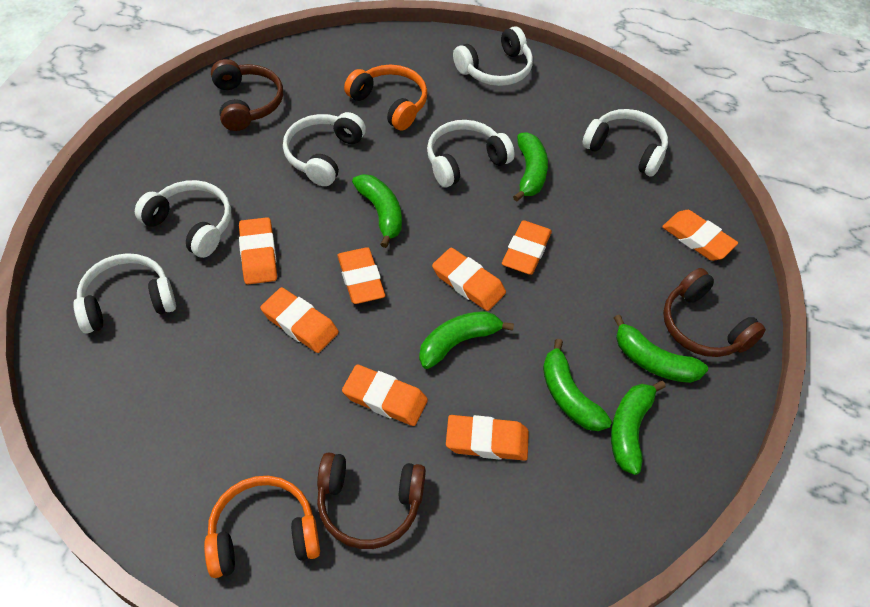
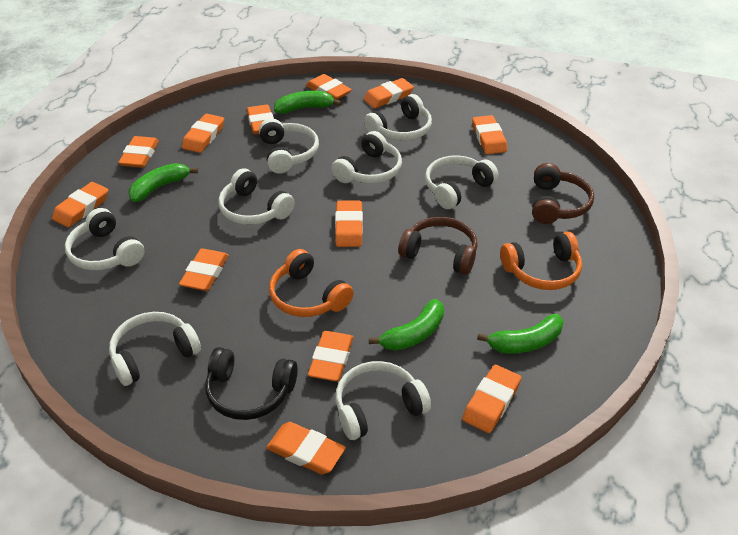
black headphones: none = 0 -> [205,347,298,420] = 1
brown headphones: [211,59,283,131] [317,452,426,549] [663,268,766,357] = 3 -> [398,217,477,275] [532,163,594,224] = 2
green banana: [352,174,402,248] [419,311,514,369] [513,132,548,202] [543,338,612,431] [611,380,666,475] [614,315,708,383] = 6 -> [129,163,198,202] [274,91,342,114] [369,299,444,351] [477,314,564,354] = 4
orange eraser: [239,217,277,284] [260,287,339,353] [337,247,385,304] [342,364,428,426] [432,248,506,311] [446,415,529,461] [502,220,552,275] [662,210,738,261] = 8 -> [52,182,108,227] [118,136,159,168] [179,249,229,291] [182,114,224,153] [247,104,274,134] [266,422,346,474] [306,74,352,100] [308,331,354,381] [335,201,363,247] [363,78,414,108] [462,365,521,433] [472,115,507,154] = 12
white headphones: [73,253,176,333] [135,180,231,258] [283,112,366,186] [427,120,515,187] [453,26,533,86] [582,109,668,176] = 6 -> [65,208,145,270] [109,312,201,386] [218,168,295,225] [259,118,319,174] [331,131,402,184] [336,361,431,440] [364,94,432,141] [425,155,499,209] = 8

